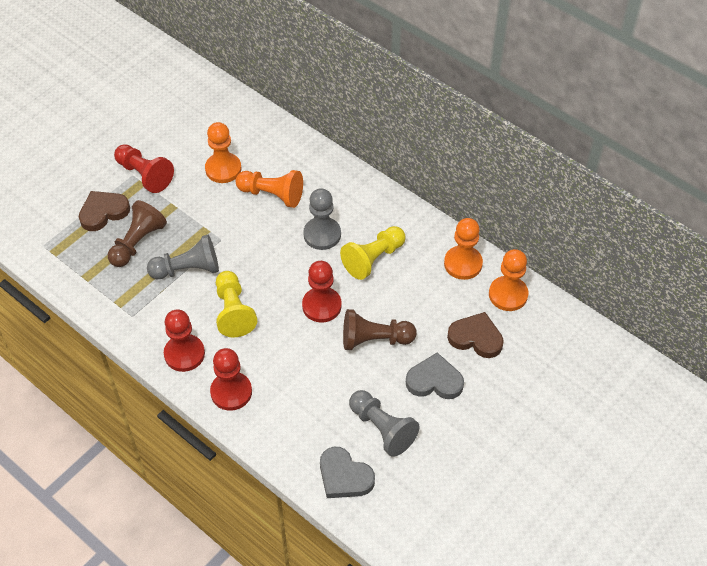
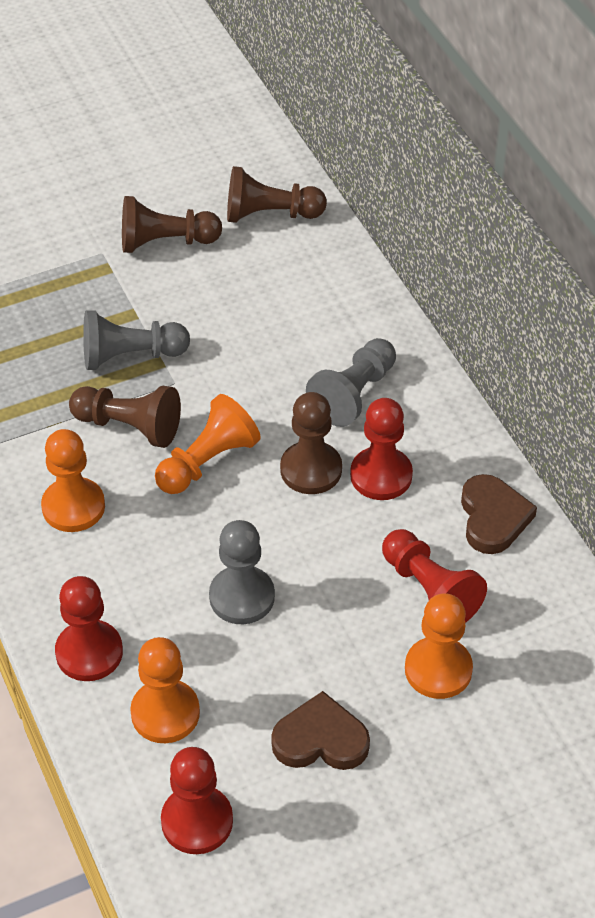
brown pawn: [108,200,167,267] [343,309,417,350] = 2 -> [69,386,181,448] [122,196,222,253] [227,166,327,223] [280,392,342,494] = 4
grey heart: [320,447,375,498] [406,353,464,399] = 2 -> none = 0
yellow pawn: [216,271,257,337] [340,226,406,280] = 2 -> none = 0

